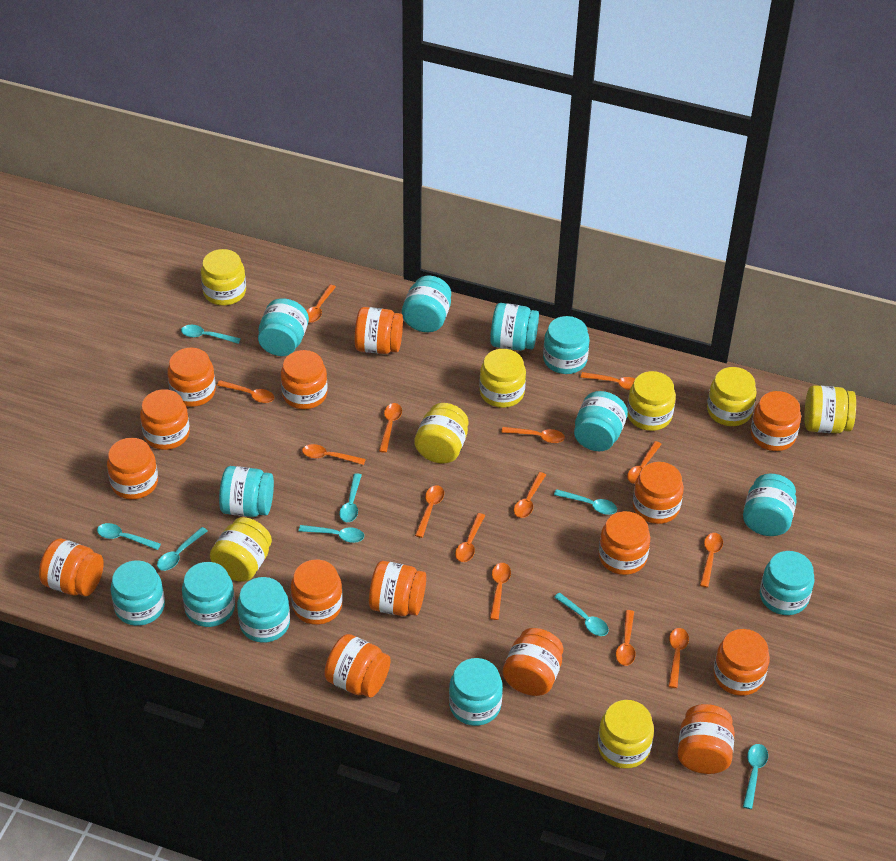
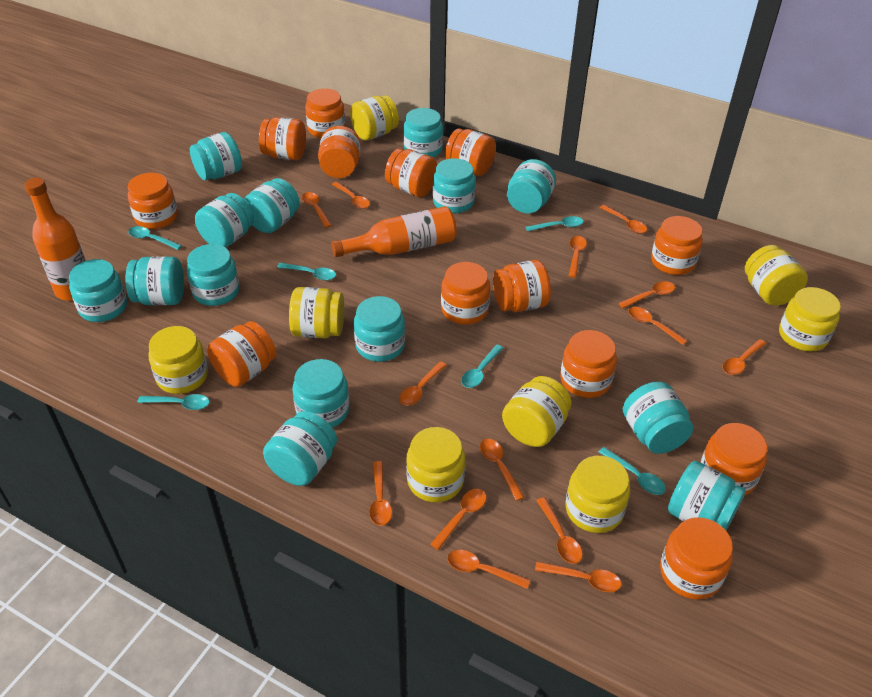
orange bottle: none = 0 -> [25,177,86,301] [331,206,457,257] = 2
orange jar: [39,538,104,596] [107,438,158,499] [140,389,190,450] [167,348,216,407] [281,350,328,409] [291,560,343,625] [324,634,391,698] [355,307,403,354] [369,561,426,616] [503,628,563,696] [599,511,650,575] [633,462,684,524] [677,704,735,774] [713,629,770,696] [751,391,801,451] = 15 -> [128,173,178,229] [207,321,276,387] [259,117,306,160] [305,88,345,138] [318,126,361,178] [385,149,437,197] [441,262,490,325] [445,128,496,176] [493,260,551,312] [560,330,617,398] [651,216,703,275] [660,517,733,600] [701,423,767,496] = 13
turquoise jar: [110,560,165,626] [182,562,235,627] [219,466,274,517] [237,577,290,643] [258,298,309,356] [402,276,451,332] [449,658,503,726] [490,303,539,351] [543,316,590,374] [574,391,628,451] [743,474,797,536] [760,551,815,615] = 12 -> [69,259,127,322] [125,256,184,305] [187,244,240,306] [190,132,242,180] [195,193,254,248] [244,178,300,233] [263,411,337,486] [293,359,349,427] [354,296,405,362] [403,108,443,157] [433,158,476,213] [507,159,556,213] [623,382,693,454] [668,461,746,531] = 14
turquoise spoon: [97,523,161,550] [157,527,208,571] [181,325,241,344] [299,525,364,543] [339,473,362,522] [554,489,617,515] [554,593,609,636] [743,744,768,809] = 8 -> [128,226,182,250] [137,394,210,410] [277,263,336,280] [461,345,503,388] [525,216,584,232] [599,447,666,495] = 6

